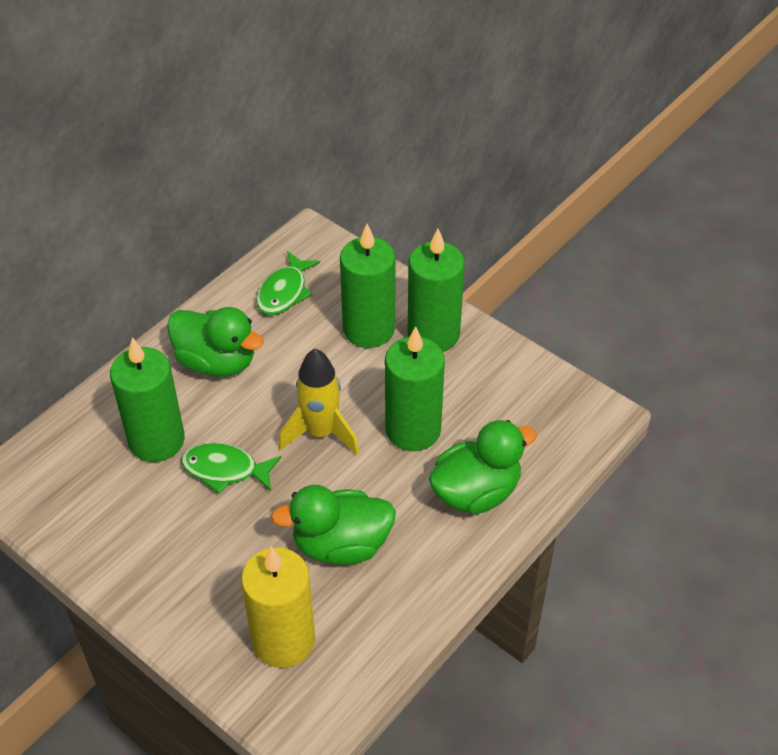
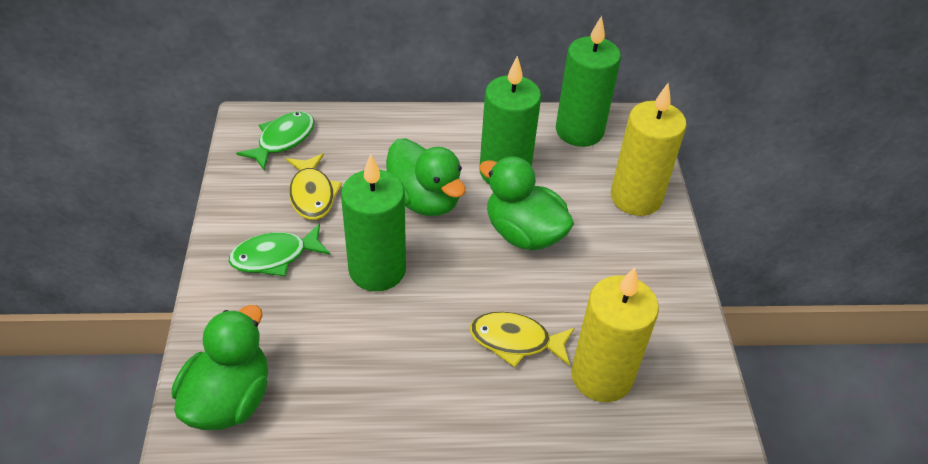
green candle: [110,337,185,462] [340,224,396,348] [385,326,445,451] [408,229,465,352] = 4 -> [341,154,406,291] [480,56,541,185] [556,16,621,147] = 3
yellow candle: [241,547,315,668] = 1 -> [571,267,659,402] [611,83,687,216] = 2
yellow fish: none = 0 -> [286,153,342,220] [470,312,575,367] = 2
yellow rocket: [278,349,359,455] = 1 -> none = 0

